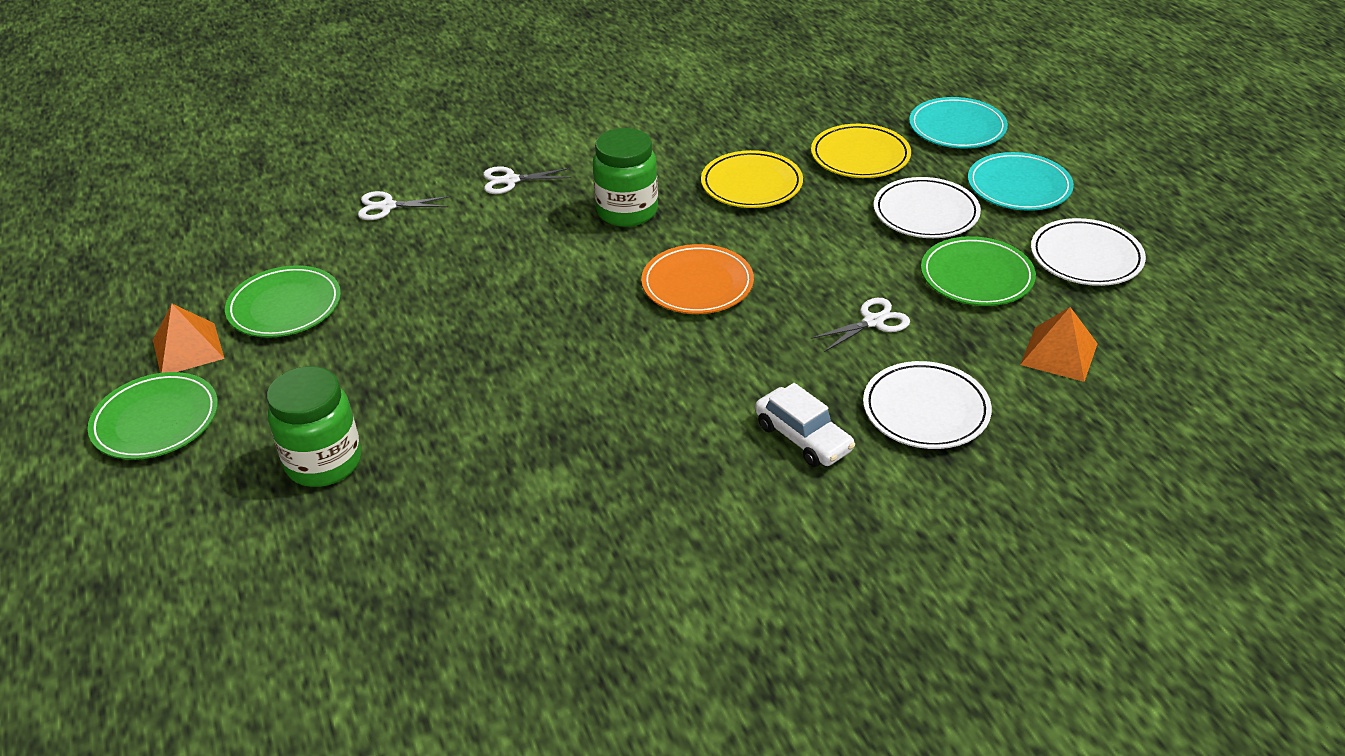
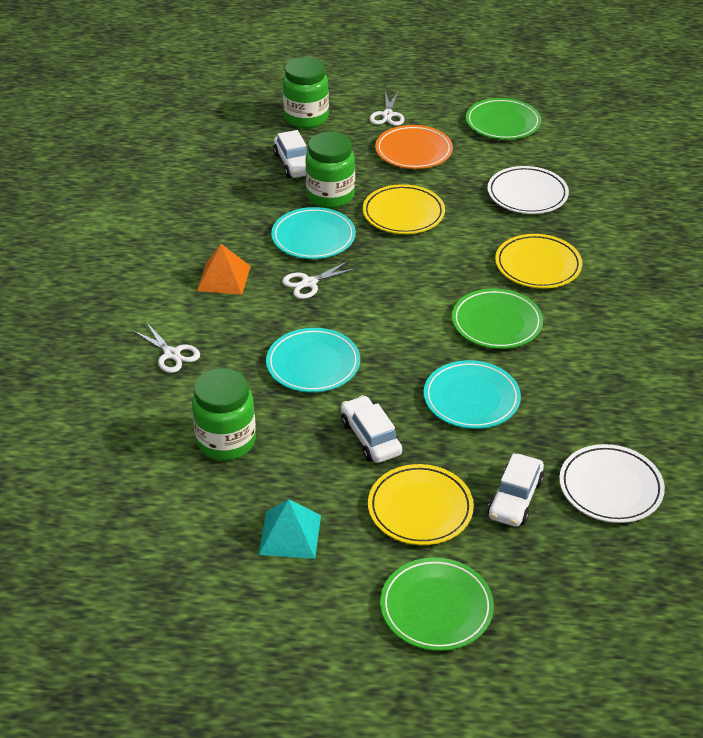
green jar: [267,366,361,487] [593,128,658,227] = 2 -> [192,368,256,461] [283,57,329,129] [305,132,355,208] = 3
orange pyramid: [153,303,225,373] [1020,307,1098,382] = 2 -> [197,244,251,295] = 1
turquoise plate: [909,97,1008,148] [968,152,1074,211] = 2 -> [266,328,360,392] [271,207,356,259] [424,360,521,429] = 3
turquoise pyramid: none = 0 -> [259,499,321,559] = 1
white car: [755,383,855,467] = 1 -> [273,130,307,178] [341,395,402,463] [488,453,544,527] = 3
white plate: [863,361,992,449] [874,177,981,238] [1031,218,1146,286] = 3 -> [487,166,569,214] [559,444,665,523] = 2
yellow plate: [701,150,803,208] [811,124,911,178] = 2 -> [363,184,445,234] [368,464,474,545] [495,234,582,288] = 3

